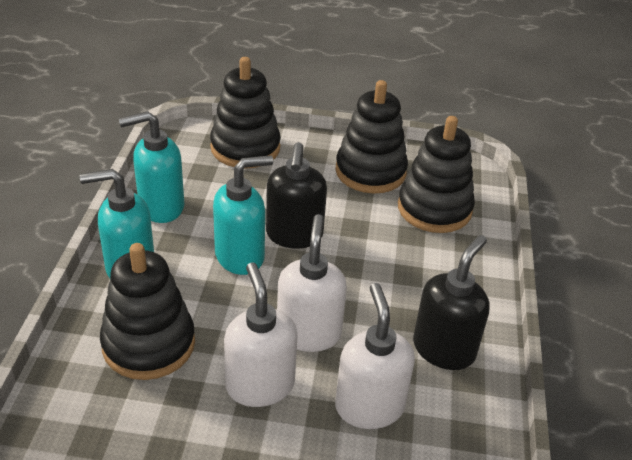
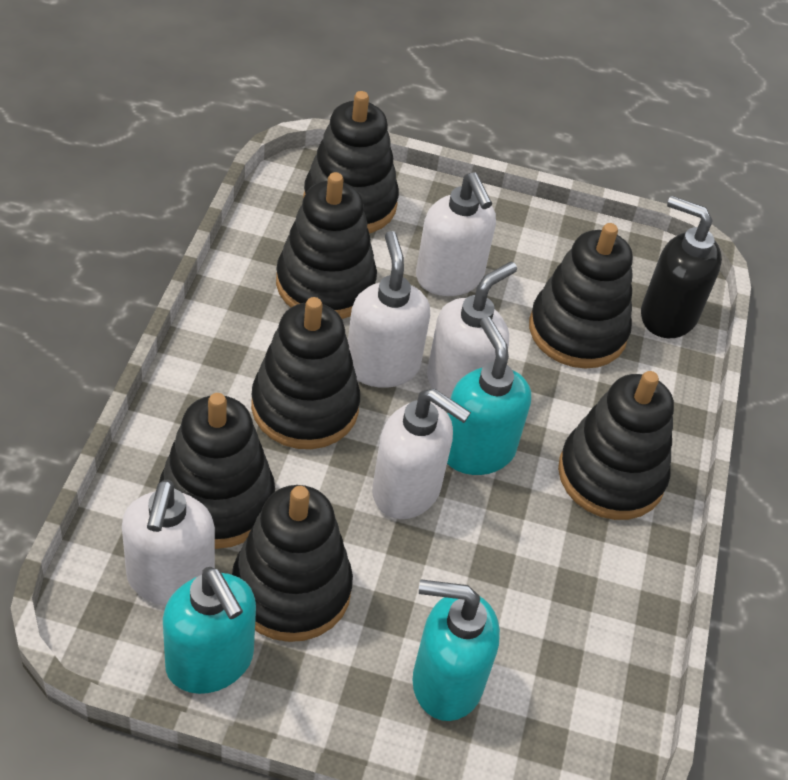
black soap dispenser: [266,142,327,249] [413,235,489,370] = 2 -> [641,196,722,338] = 1
black stacking toy: [100,243,195,380] [210,57,281,168] [335,80,408,193] [398,116,475,233] = 4 -> [159,393,275,549] [232,485,353,642] [251,297,360,449] [276,172,377,319] [303,91,399,233] [529,223,633,369] [558,371,674,520] = 7
white soap dispenser: [224,262,298,407] [277,214,347,352] [335,283,415,429] = 3 -> [122,480,215,606] [348,231,430,388] [372,388,471,519] [416,172,496,296] [427,262,517,399] = 5

